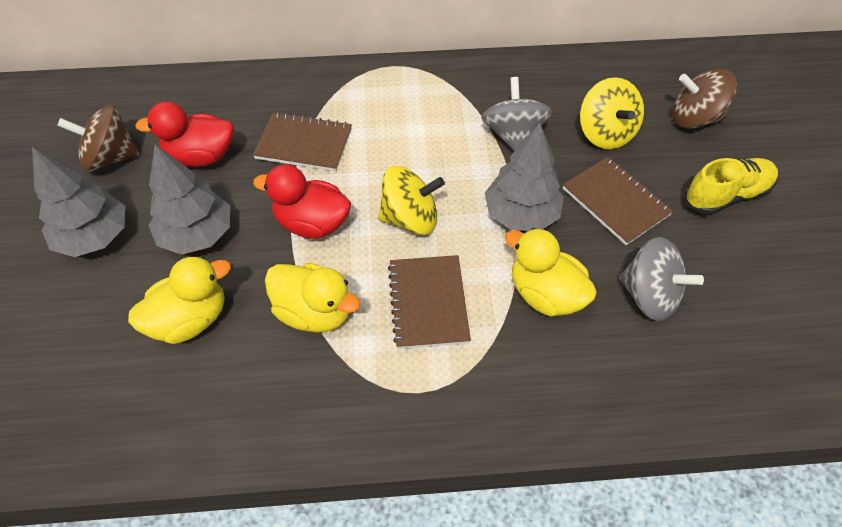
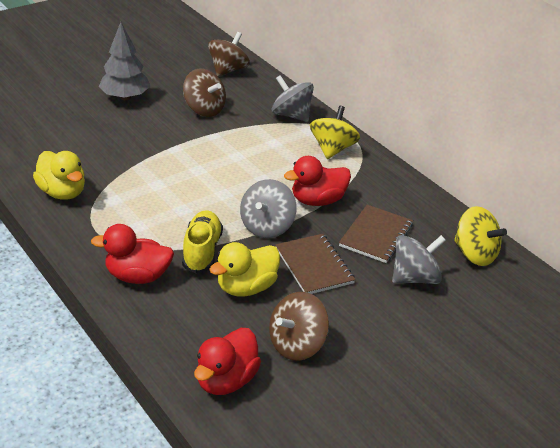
brown notebook: [253,112,352,171] [388,255,471,349] [563,157,673,245] = 3 -> [275,234,355,294] [339,205,413,263] = 2
brown spinning top: [57,105,140,172] [672,68,737,128] = 2 -> [183,69,226,117] [208,32,250,77] [269,292,329,361] = 3
grey spinning top: [481,77,552,151] [619,237,704,321] = 2 -> [240,179,297,238] [272,75,314,122] [392,235,446,284] = 3
grey tree: [32,147,125,257] [149,144,230,255] [485,123,564,231] = 3 -> [99,22,150,100] = 1
red duck: [135,102,234,167] [253,164,351,239] = 2 -> [91,224,174,284] [194,328,261,395] [284,156,351,206] = 3
yellow duck: [128,256,231,344] [265,263,361,333] [505,228,597,317] = 3 -> [33,151,85,200] [209,242,280,297] = 2

